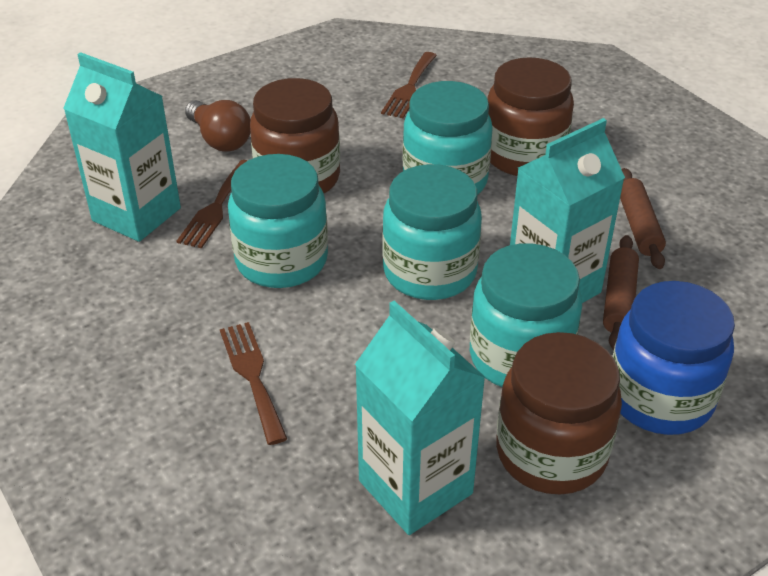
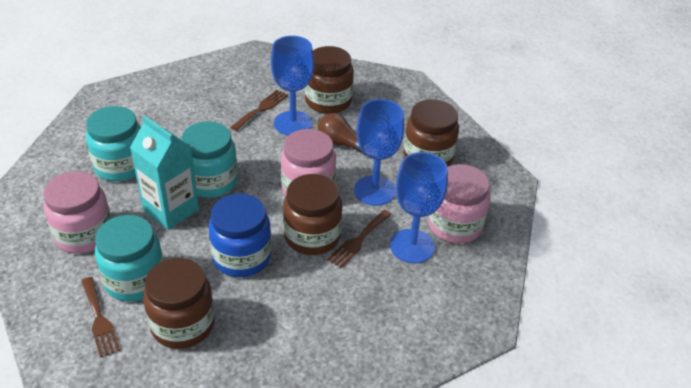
blue goblet: none = 0 -> [271,36,314,136] [354,99,404,206] [390,152,448,263] = 3
brown jar: [250,78,340,193] [487,57,574,176] [496,332,622,495] = 3 -> [143,258,215,349] [283,174,342,255] [305,46,354,114] [403,99,459,167] = 4
brown rolling pin: [603,235,639,350] [620,168,666,269] = 2 -> none = 0
pink jar: none = 0 -> [43,171,112,254] [281,129,336,196] [428,164,490,244] = 3
turquoise carton: [63,52,181,242] [355,301,486,535] [510,118,625,303] = 3 -> [130,116,199,230] = 1
turquoise jar: [228,154,328,288] [382,164,482,300] [403,81,493,195] [470,243,582,387] = 4 -> [86,106,141,181] [95,215,164,302] [181,121,238,198] = 3

